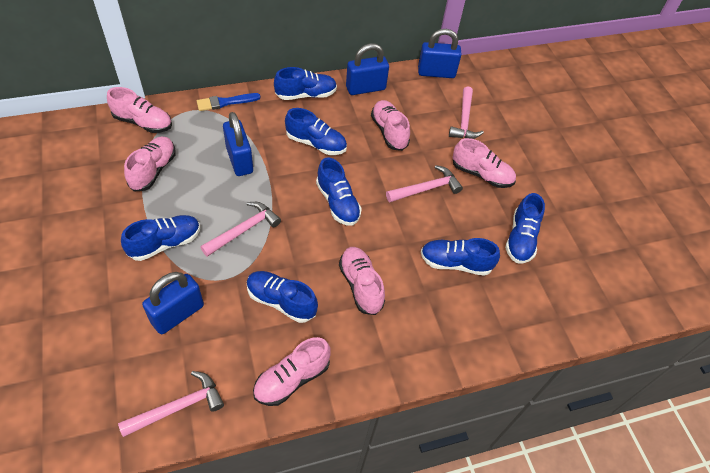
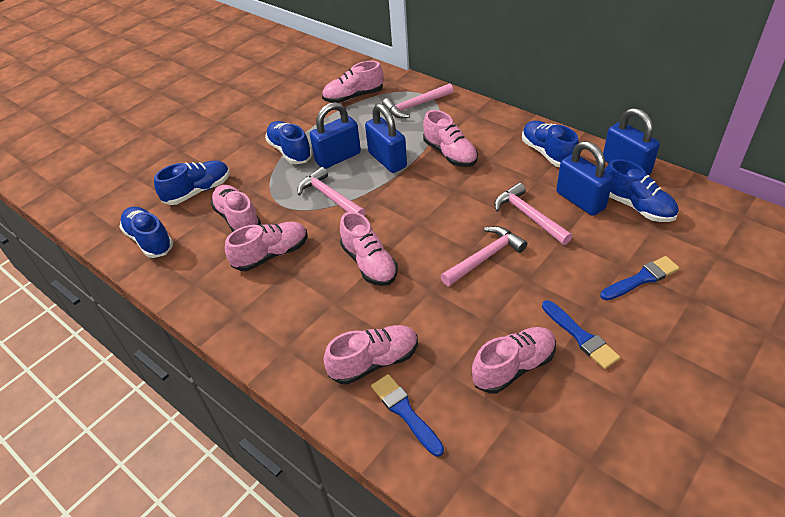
blue brush: [197,93,261,111] = 1 -> [371,374,444,456] [542,300,620,369] [601,256,679,301] = 3
blue shoe: [121,215,200,261] [247,271,318,323] [274,67,337,100] [285,108,347,155] [316,157,362,226] [421,238,500,276] [505,193,545,263] = 7 -> [119,207,173,258] [154,161,230,205] [265,121,312,164] [522,121,579,167] [605,159,678,222] = 5
pink shoe: [107,87,172,133] [124,137,176,192] [253,337,331,406] [339,247,385,315] [371,100,410,151] [452,138,516,188] = 6 -> [211,185,261,232] [225,222,308,271] [322,61,384,103] [324,325,418,385] [340,212,398,286] [423,110,478,167] [472,327,556,393] = 7

